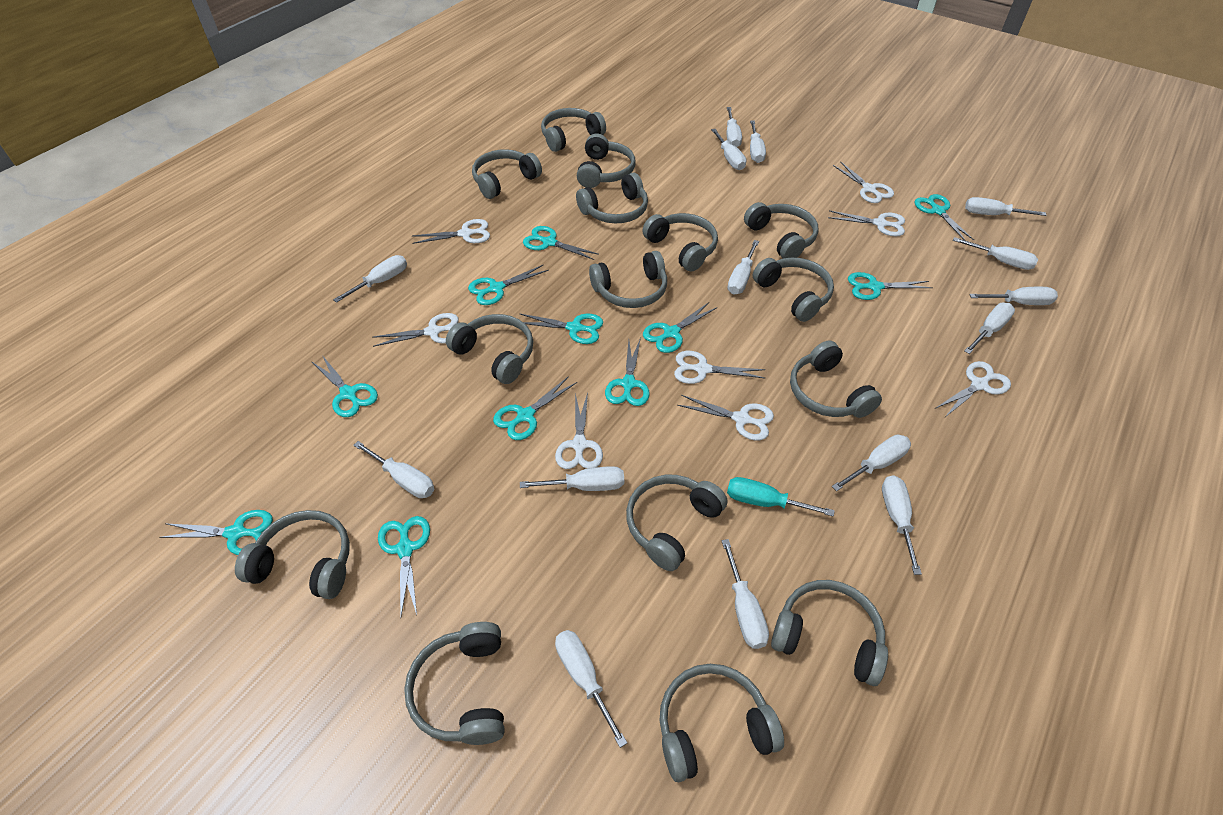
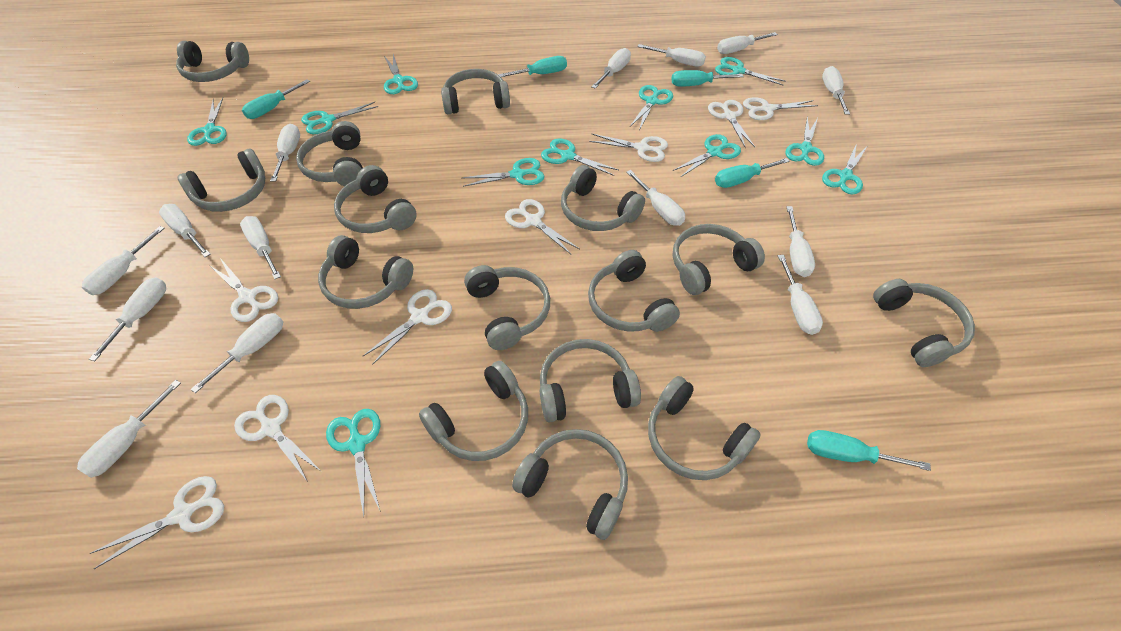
turquoise screwdriver: [727,477,835,517] = 1 -> [242,79,310,119] [498,56,567,77] [671,70,744,87] [715,158,790,188] [807,430,931,471] = 5
white screwdriver: [333,255,407,303] [353,441,434,498] [520,466,624,491] [555,630,627,748] [711,129,746,170] [721,539,769,649] [727,107,742,147] [728,240,759,295] [750,121,766,163] [832,435,911,491] [882,475,922,575] [953,237,1038,270] [964,303,1015,354] [965,197,1046,216] [969,287,1058,305] = 15 -> [77,380,181,478] [82,226,165,295] [89,277,166,361] [159,204,211,257] [190,313,283,393] [240,216,281,279] [270,124,300,181] [591,48,631,89] [626,170,685,226] [638,44,706,66] [717,32,778,54] [778,255,823,335] [786,206,815,277] [822,66,850,115] = 14

